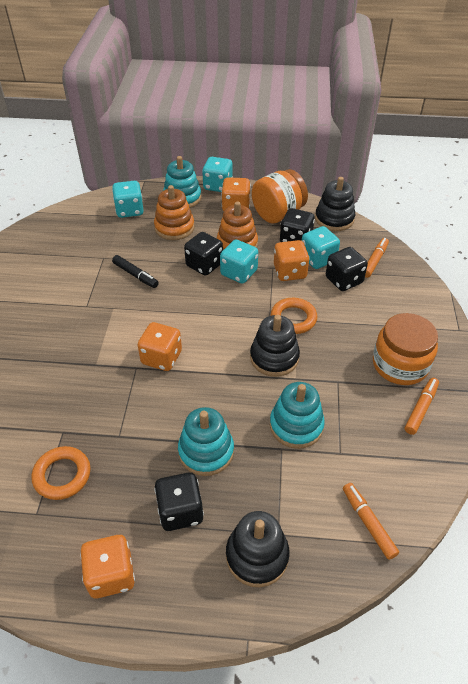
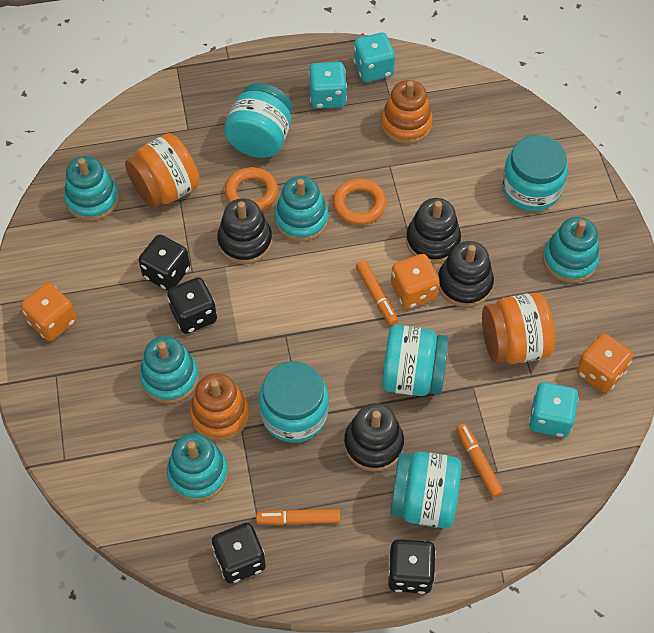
black marker: [112,255,159,288] = 1 -> none = 0
black stacking toy: [226,511,290,587] [250,315,300,377] [315,177,356,231] = 3 -> [217,198,272,264] [344,403,404,471] [406,198,461,264] [438,241,494,307] = 4
orange dice: [80,535,135,598] [138,322,182,371] [221,177,251,211] [274,240,310,281] = 4 -> [21,283,77,341] [391,254,440,309] [576,333,633,393] = 3
turquoise dice: [112,181,144,218] [202,157,233,192] [220,240,258,284] [302,226,340,269] = 4 -> [309,62,347,109] [353,33,395,82] [529,382,579,437] = 3
turquoise jar: none = 0 -> [224,83,292,158] [259,361,329,443] [382,325,449,396] [390,451,461,528] [502,135,568,211] = 5
turquoise stacking toy: [163,156,201,208] [178,407,234,476] [270,382,325,449] = 3 -> [64,156,119,221] [140,336,199,403] [167,433,228,502] [274,176,328,242] [543,217,600,283] = 5

